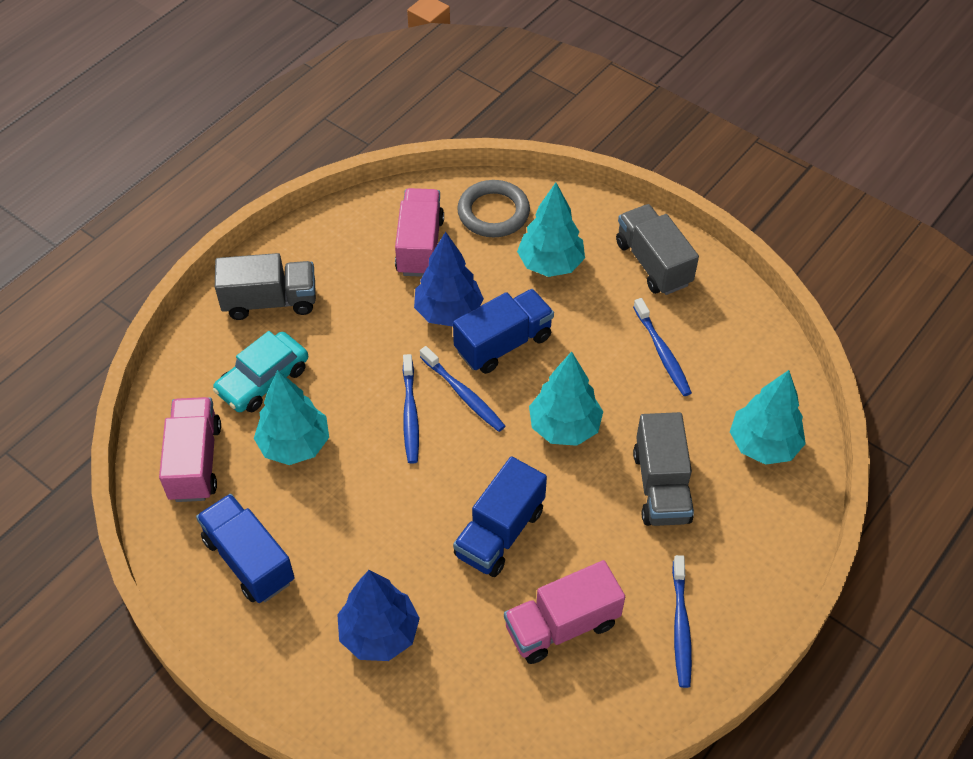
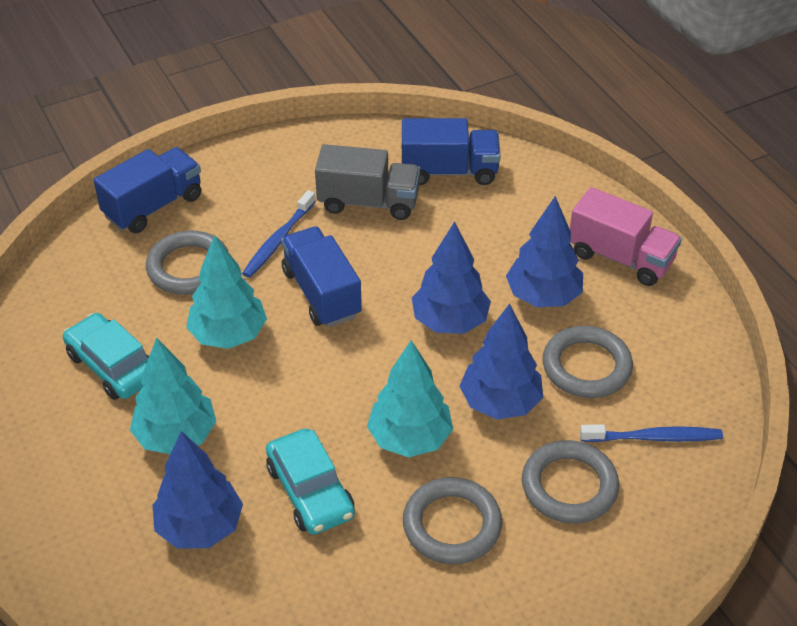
blue toothbrush: [403,354,419,464] [420,346,505,432] [633,298,692,396] [672,555,692,688] = 4 -> [242,190,316,278] [580,424,723,442] = 2
blue tree: [337,570,420,661] [414,232,484,327] = 2 -> [152,431,243,549] [412,221,491,334] [459,303,543,419] [506,196,583,307] = 4
grey ring: [457,180,530,237] = 1 -> [146,231,228,295] [403,477,502,564] [522,440,619,524] [543,326,633,398] = 4
grey truck: [215,253,316,320] [616,204,699,295] [633,412,694,526] = 3 -> [315,144,420,220] = 1
pink truck: [159,397,221,502] [395,188,444,277] [504,560,625,664] = 3 -> [570,187,682,286] = 1
turquoise car: [213,331,308,413] = 1 -> [63,313,149,400] [266,429,355,535] = 2
turquoise tree: [254,370,329,465] [517,183,585,277] [529,351,603,446] [730,370,806,465] = 4 -> [130,338,217,454] [186,235,267,349] [367,340,453,457] = 3

